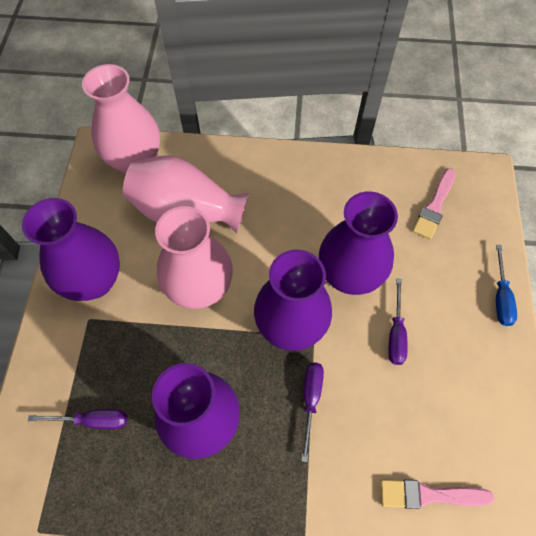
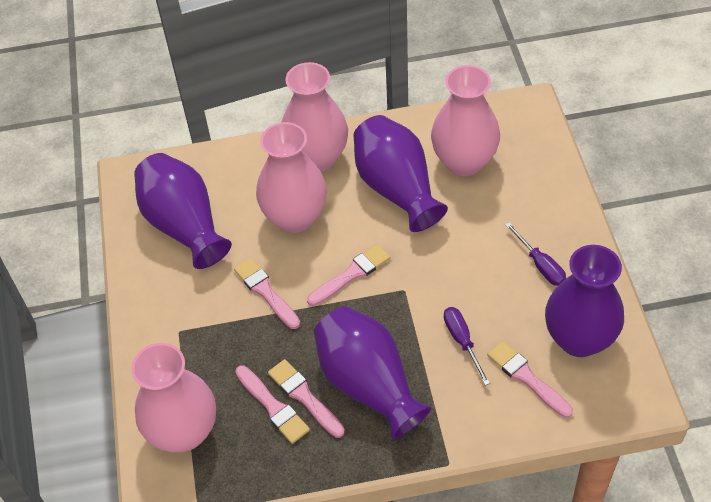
blue screwdriver: [496,245,517,326] = 1 -> none = 0
pink brush: [380,480,494,509] [413,168,456,239] = 2 -> [234,257,300,329] [235,365,310,444] [268,359,345,438] [307,244,391,306] [487,341,573,418] = 5
pink vase: [82,64,160,174] [123,155,249,233] [155,206,233,309] = 3 -> [131,343,216,452] [256,122,327,233] [281,62,348,172] [431,65,500,176] = 4
purple screwdriver: [28,409,127,429] [301,362,324,462] [388,279,408,365] = 3 -> [444,307,490,385] [505,222,566,286] = 2

